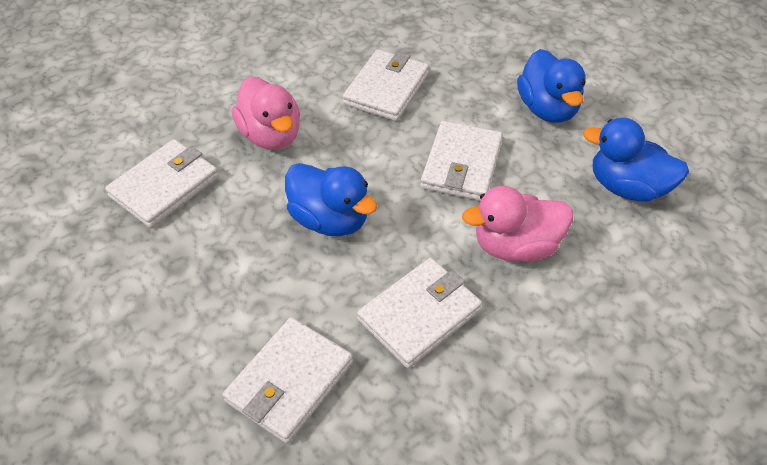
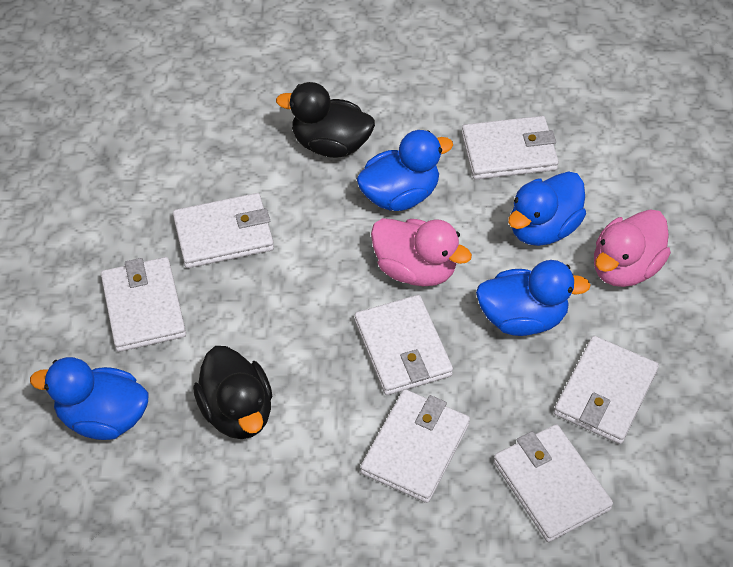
black duck: none = 0 -> [193,346,272,439] [276,82,375,158] = 2
blue duck: [285,163,377,236] [517,49,586,123] [583,118,689,202] = 3 -> [30,357,149,440] [357,130,453,211] [476,260,590,336] [508,171,586,246] = 4
white wallet: [105,139,219,228] [222,317,353,444] [343,49,429,121] [357,258,482,368] [421,121,503,201] = 5 -> [101,257,186,352] [173,193,274,268] [355,295,453,395] [361,389,470,503] [462,116,559,180] [494,424,613,542] [554,336,659,444] = 7

